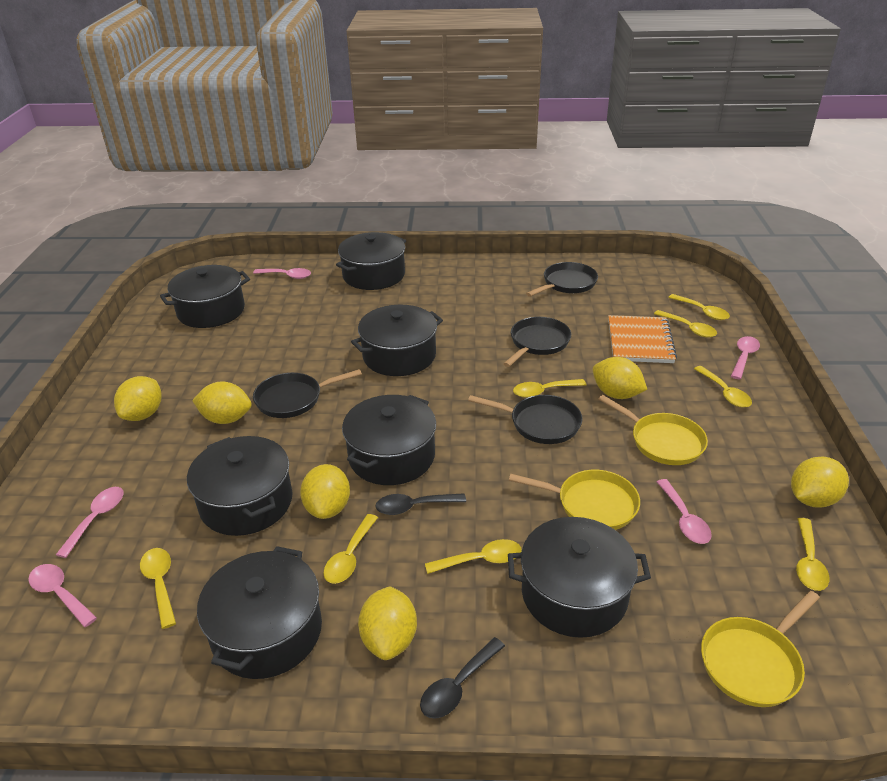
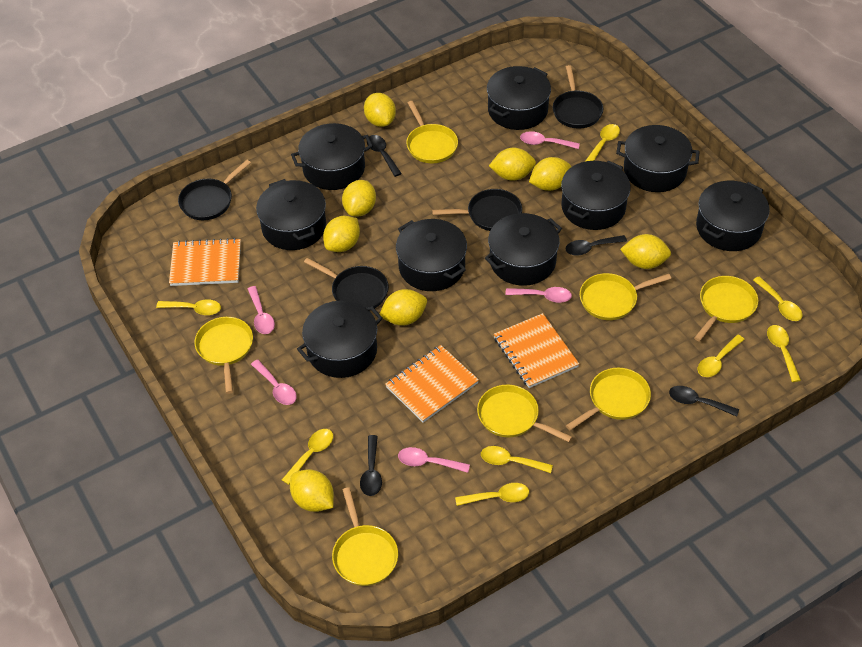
black pot: [160,265,250,328] [187,436,293,536] [197,546,322,679] [336,232,406,290] [342,395,436,485] [351,305,443,376] [508,517,651,638] = 7 -> [256,179,326,250] [291,123,373,190] [297,300,383,378] [396,219,467,291] [485,213,562,286] [487,66,551,130] [561,161,631,230] [616,125,700,192] [696,181,770,251] = 9
black spoon: [375,493,466,515] [420,637,505,719] = 2 -> [360,435,382,496] [367,135,402,177] [565,235,627,256] [669,386,739,417] = 4
orange notebook: [608,315,677,363] = 1 -> [169,238,241,286] [385,345,479,423] [494,313,579,388] = 3
yellow lemon: [114,376,162,421] [192,382,252,424] [300,464,350,519] [358,586,417,660] [593,357,647,399] [791,457,849,507] = 6 -> [290,469,334,512] [323,216,360,252] [342,180,376,217] [364,93,396,127] [380,289,427,326] [489,148,536,181] [529,157,571,191] [620,234,671,269] = 8
yellow pan: [509,470,640,530] [598,395,708,465] [701,591,820,707] = 3 -> [195,317,253,394] [332,487,398,586] [406,101,458,163] [477,385,572,442] [566,368,651,430] [580,273,671,320] [694,276,758,342] = 7

